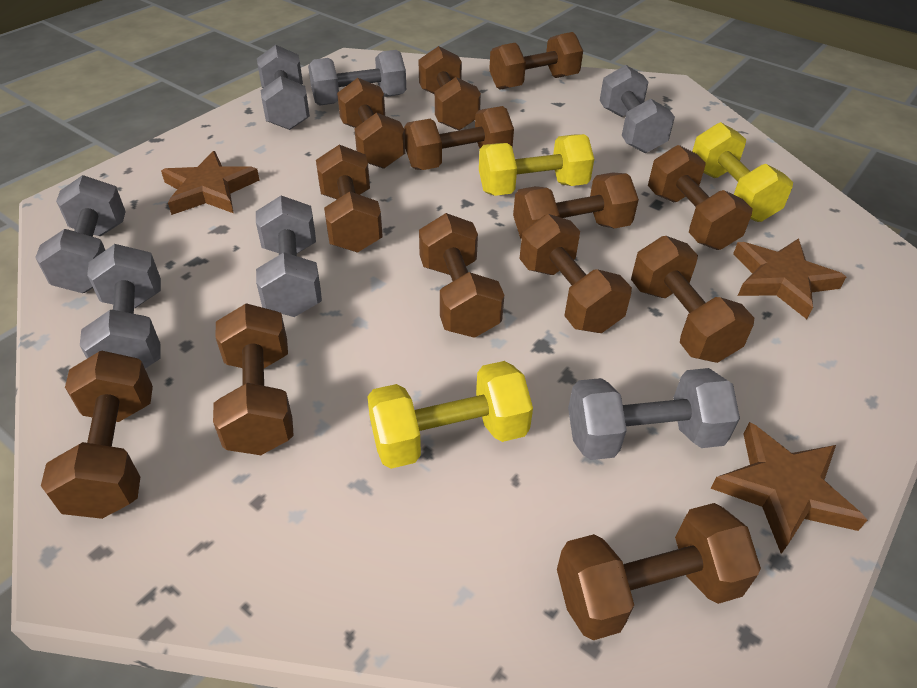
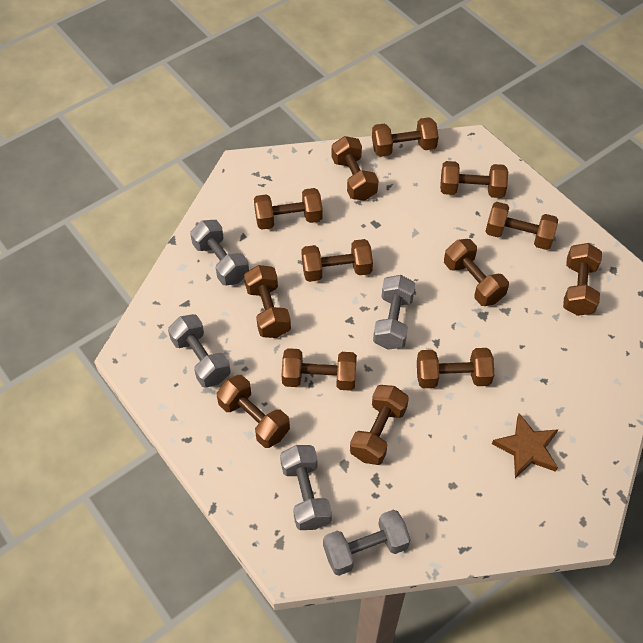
brown star: [161,151,260,215] [711,422,867,554] [733,238,846,319] = 3 -> [492,413,558,478] = 1
grey dumbbell: [35,175,126,293] [80,244,161,369] [256,195,322,317] [257,45,310,130] [308,50,406,105] [568,368,740,460] [600,65,675,153] = 7 -> [168,314,231,388] [190,220,249,285] [280,445,332,530] [323,510,411,576] [373,275,415,350] = 5
yellow dumbbell: [367,361,533,469] [479,134,594,196] [692,122,793,222] = 3 -> none = 0

